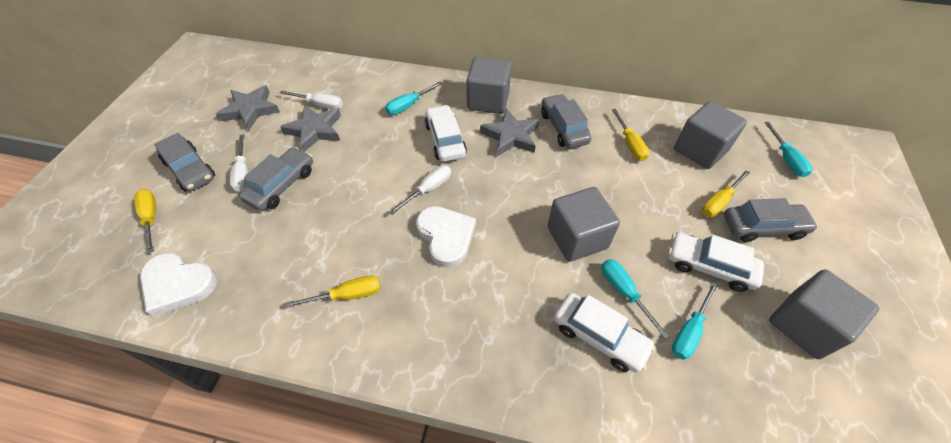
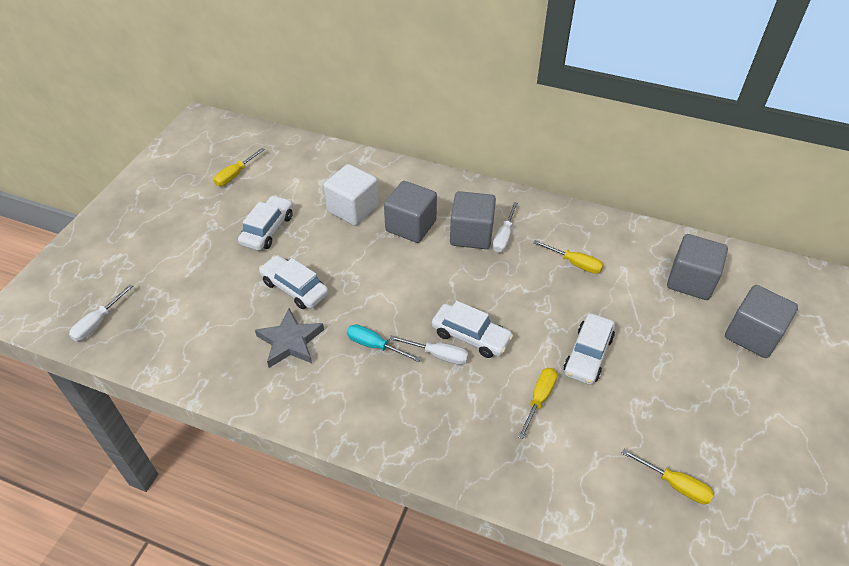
grey car: [154,133,215,192] [239,147,313,211] [541,94,592,149] [724,198,818,242] = 4 -> none = 0
grey star: [216,85,280,130] [280,105,341,152] [480,108,539,157] = 3 -> [255,308,324,368] = 1
turquoise screwdriver: [385,82,443,115] [601,259,669,339] [672,282,718,360] [764,122,812,177] = 4 -> [347,324,421,362] = 1
white car: [425,105,467,162] [554,293,656,373] [668,232,764,292] = 3 -> [238,195,293,251] [259,255,329,309] [432,301,513,358] [564,313,615,385] = 4
white cube: none = 0 -> [323,164,379,226] = 1
white heart: [140,253,217,316] [416,206,476,268] = 2 -> none = 0

